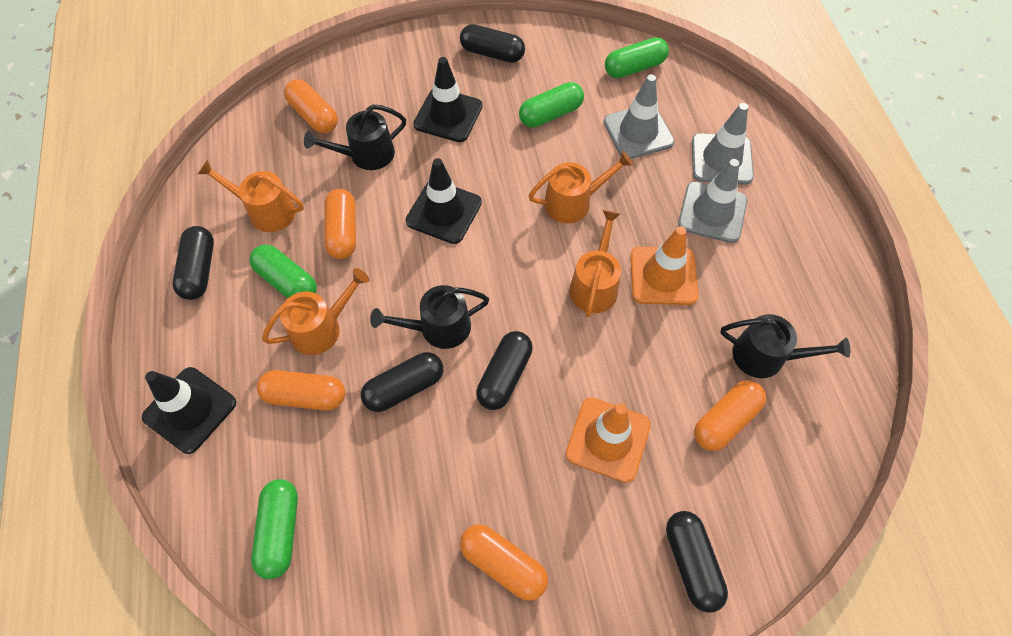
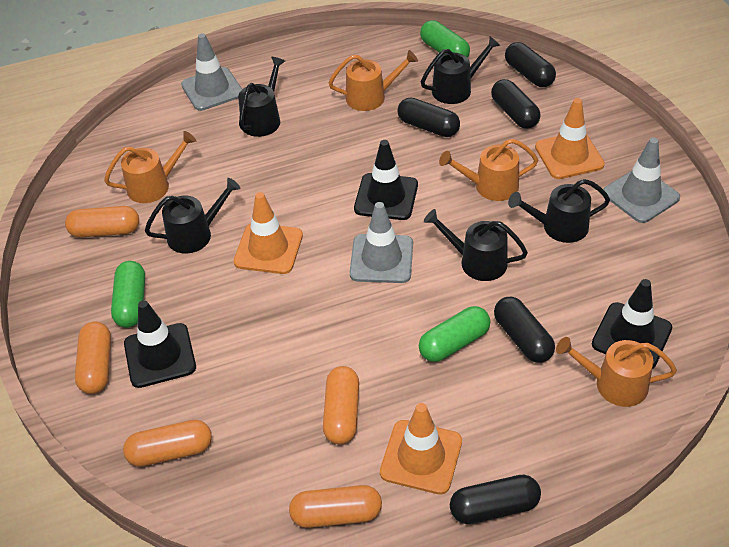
black watering can: [304,104,406,170] [370,285,489,349] [721,314,850,378] = 3 -> [145,178,241,254] [238,57,285,137] [421,36,501,104] [424,209,528,281] [508,179,610,243] = 5
green capsule: [249,245,317,298] [251,479,298,579] [519,82,584,128] [605,37,669,78] = 4 -> [111,261,145,328] [419,306,490,362] [420,20,470,58] = 3
orange traffic cone: [565,398,651,483] [630,226,699,305] = 2 -> [233,192,303,274] [380,403,462,495] [535,98,605,179] = 3

